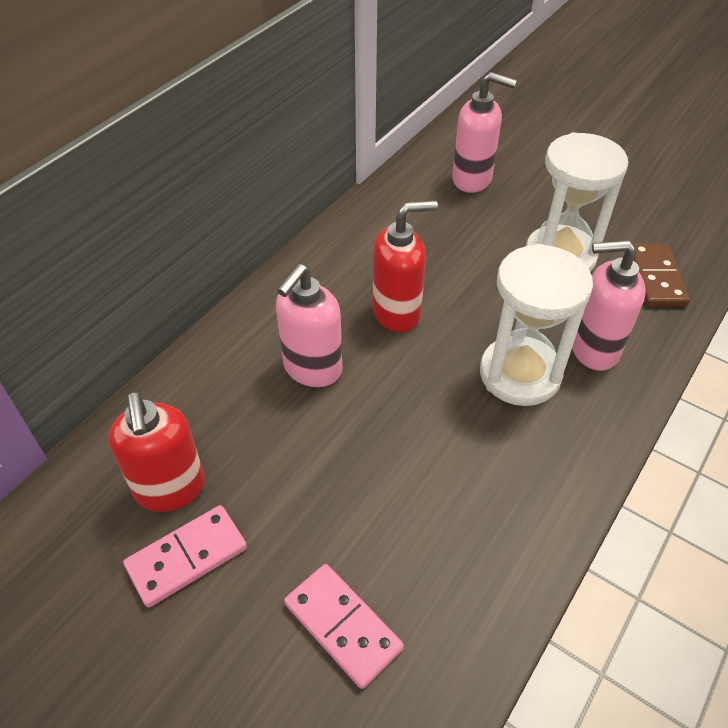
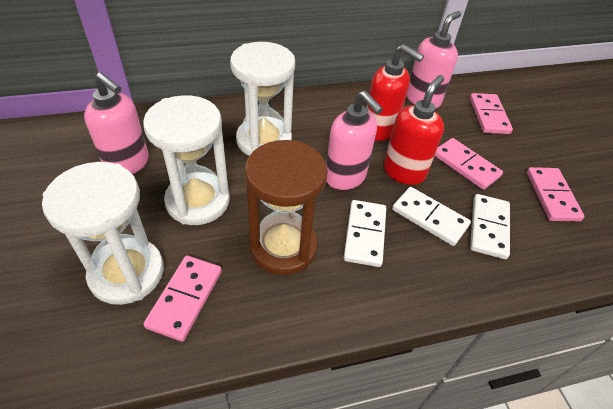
brown domino: [633,243,690,307] = 1 -> none = 0
brown hourglass: none = 0 -> [245,140,328,275] = 1
pink domino: [123,505,247,608] [284,564,404,689] = 2 -> [144,256,222,342] [435,138,503,190] [470,93,513,134] [527,167,585,222] = 4
white domino: none = 0 -> [344,200,386,267] [392,187,471,246] [470,194,510,259] = 3
white hourglass: [480,244,593,406] [526,132,628,272] = 2 -> [42,162,164,305] [143,95,230,225] [230,42,295,156] = 3

